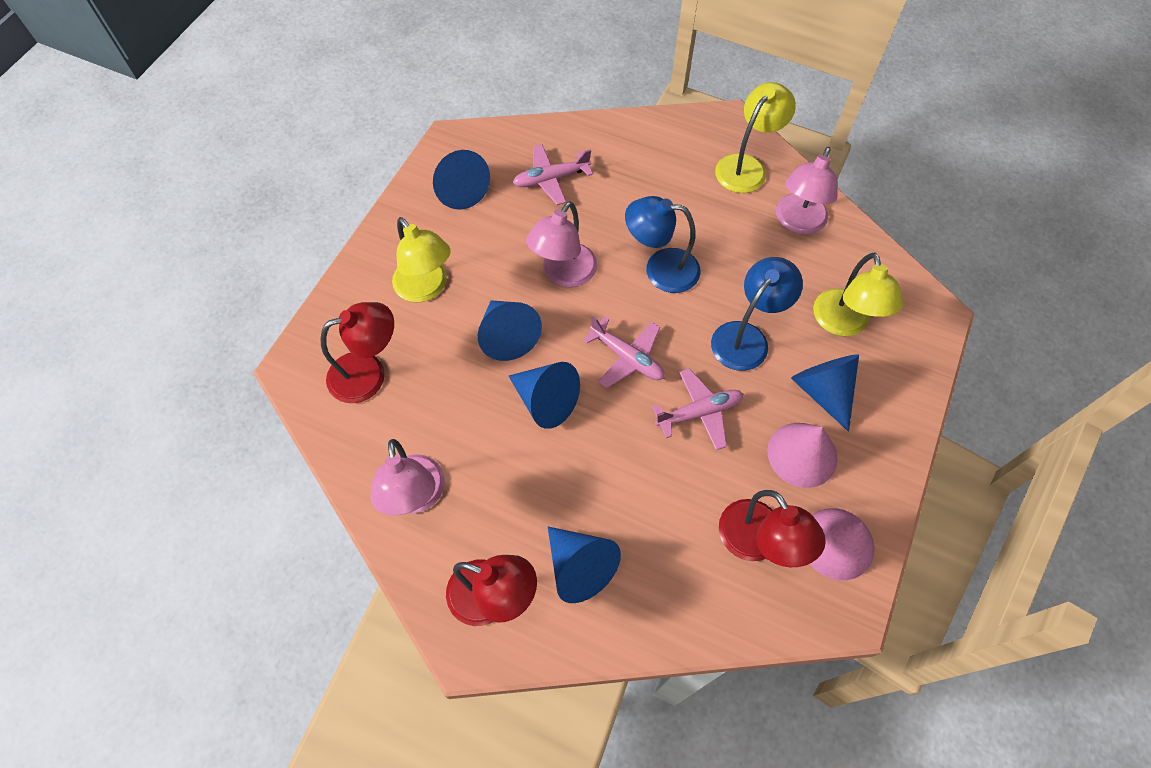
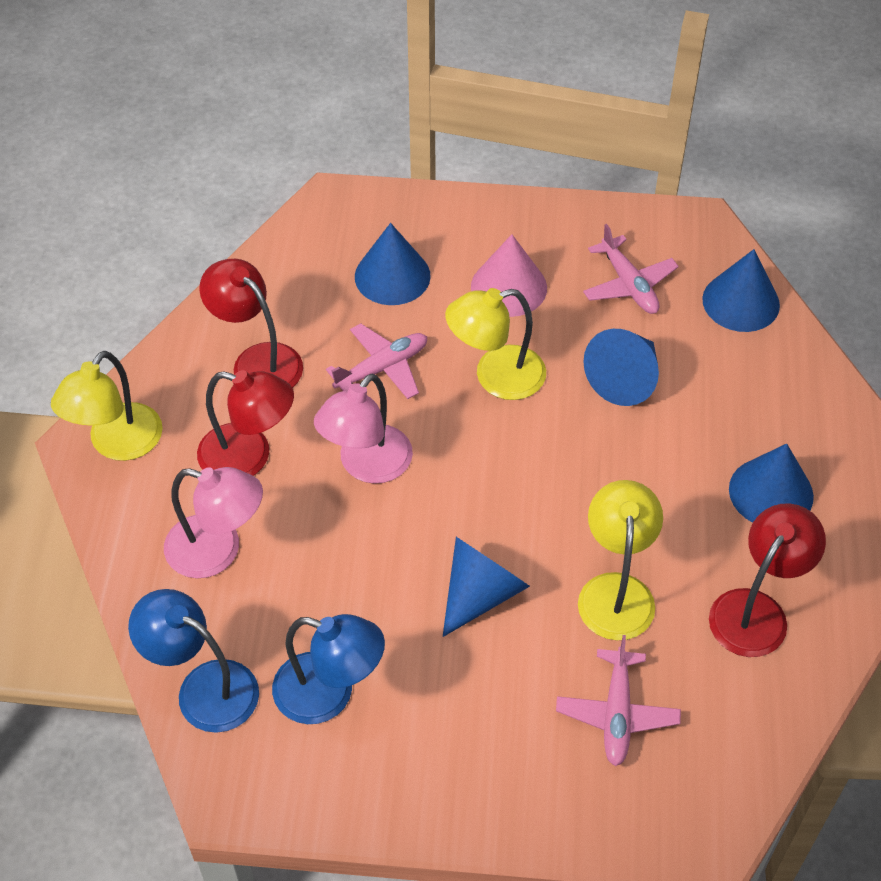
pink cone: [767,423,838,488] [810,508,875,580] = 2 -> [471,234,547,317] = 1
pink lamp: [370,439,445,515] [526,201,597,287] [776,147,838,235] = 3 -> [164,467,263,578] [314,373,413,484] = 2

